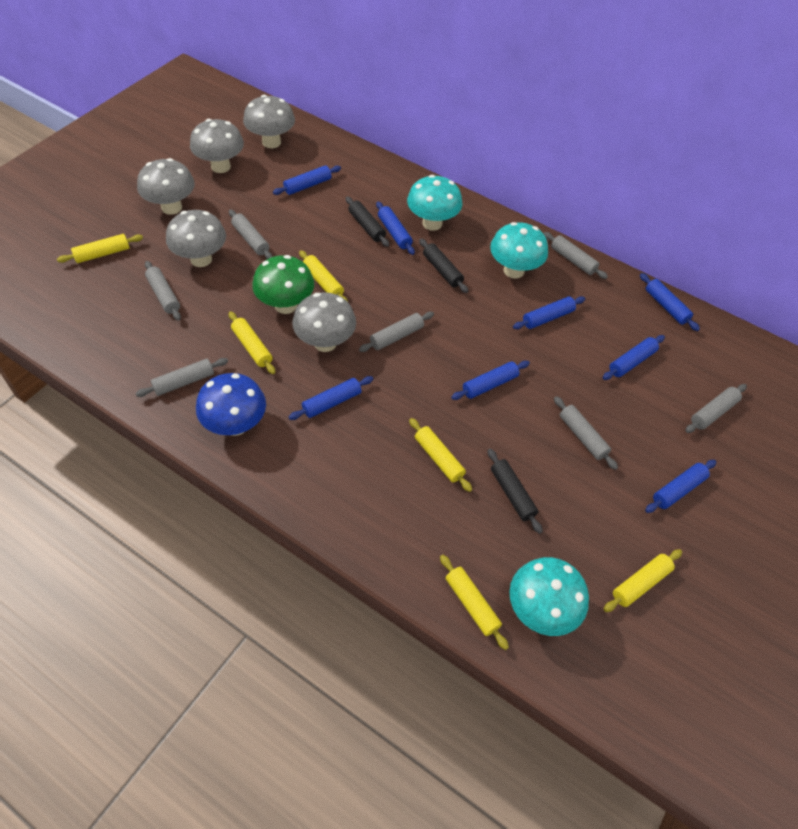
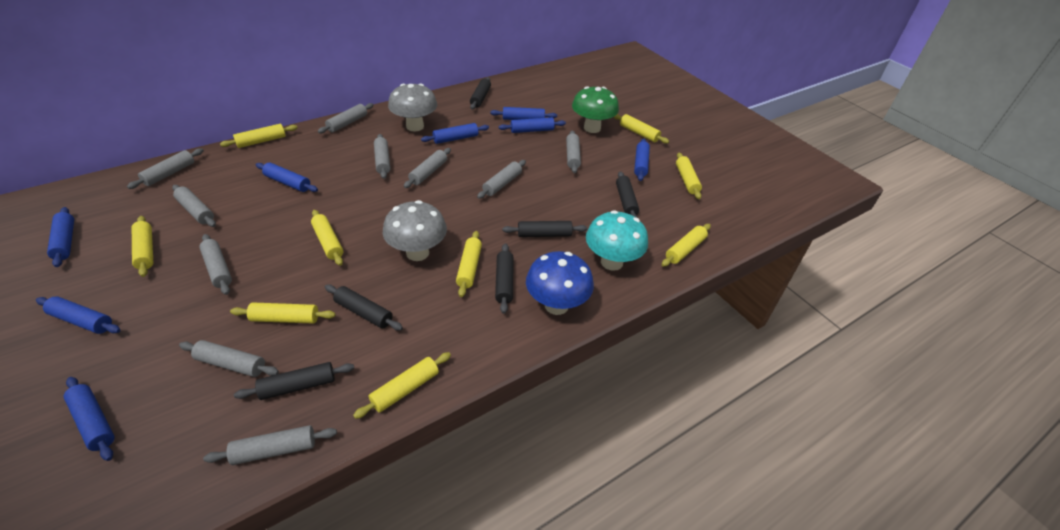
black rolling pin: [346,196,389,247] [419,239,468,293] [487,449,543,534] = 3 -> [234,362,354,400] [325,284,403,331] [470,77,491,109] [495,243,513,314] [502,221,587,237] [616,171,639,218] = 6
grey mushroom: [137,158,195,215] [166,210,226,267] [190,119,244,173] [243,95,295,148] [292,292,356,352] = 5 -> [383,200,447,261] [388,84,437,131] = 2
grey rolling pin: [135,358,228,397] [145,261,181,321] [229,209,272,259] [359,312,434,352] [544,232,608,279] [554,396,618,470] [685,384,747,433] = 7 -> [127,148,204,189] [172,185,216,227] [179,340,279,377] [199,234,232,295] [203,425,337,465] [318,103,374,134] [374,134,390,179] [404,148,451,188] [477,160,526,199] [566,130,581,173] = 10
turquoise mushroom: [407,175,462,231] [490,222,548,279] [509,557,589,636] = 3 -> [586,210,648,271] = 1
yellow rolling pin: [57,234,143,263] [229,312,275,374] [299,250,348,302] [409,418,472,492] [440,555,509,650] [604,549,682,612] = 6 -> [132,216,153,277] [220,124,298,148] [230,302,335,324] [311,210,343,266] [353,352,451,419] [456,231,482,297] [614,114,669,144] [662,224,711,267] [676,153,702,199] = 9

